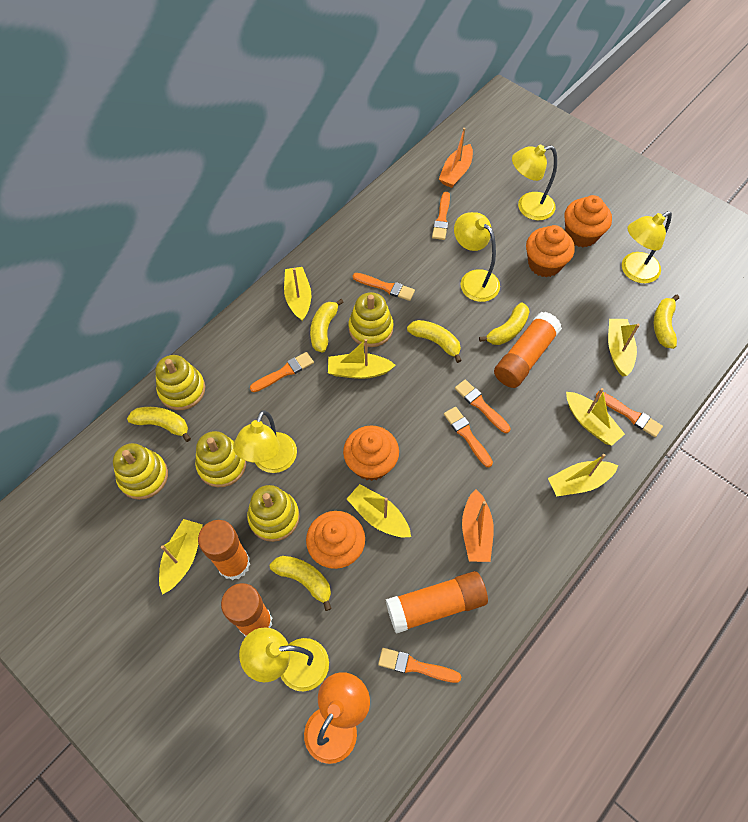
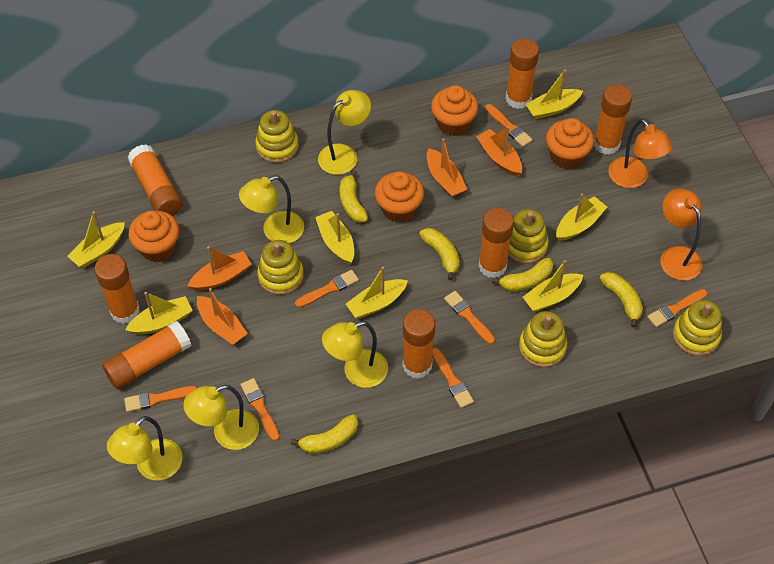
orange boat: [439,128,473,188] [462,489,494,562] = 2 -> [188,246,252,290] [197,288,248,345] [427,138,467,197] [476,126,522,176] = 4
orange glue stick: [198,520,250,580] [221,583,272,637] [386,571,488,634] [494,312,562,388] = 4 -> [95,254,139,324] [102,321,192,389] [128,144,183,216] [402,309,435,379] [478,208,514,278] [506,38,539,109] [594,84,632,155] = 7
orange lamp: [304,672,370,764] = 1 -> [608,119,673,188] [660,189,702,280] = 2
yellow banana: [127,407,191,442] [270,556,332,611] [310,299,344,352] [407,320,462,363] [479,303,530,345] [654,295,679,349] = 6 -> [291,414,358,454] [340,170,368,223] [419,228,460,280] [492,258,553,292] [599,272,643,327] = 5

